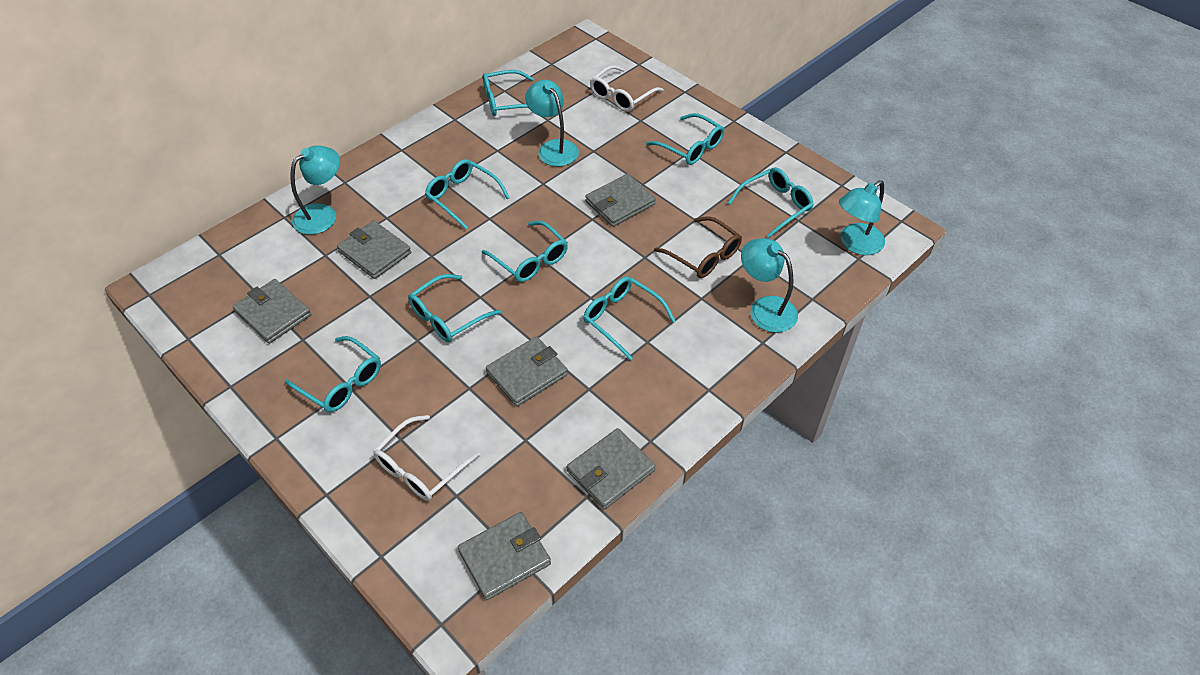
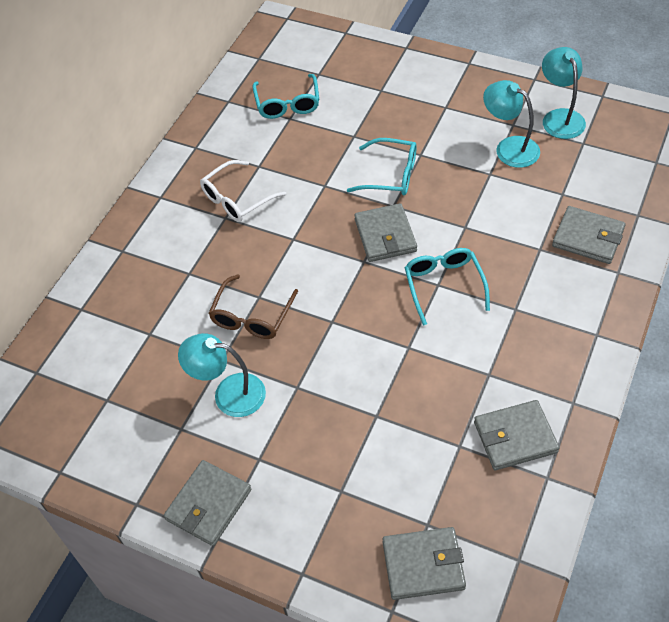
grey wallet: [233,279,312,344] [337,221,411,279] [458,512,551,600] [486,336,568,407] [567,428,656,510] [585,174,656,227] = 6 -> [164,460,251,546] [354,203,417,262] [382,527,466,600] [474,400,559,470] [552,206,625,264] = 5
turquoise glasses: [285,336,381,412] [408,274,501,342] [425,159,510,229] [482,221,568,282] [483,70,534,116] [583,276,675,361] [646,113,724,165] [728,167,814,238] = 8 -> [253,74,319,119] [347,138,417,196] [404,248,490,326] = 3
turquoise lamp: [290,145,340,235] [525,80,579,167] [741,238,798,333] [839,180,885,255] = 4 -> [178,333,266,417] [483,80,540,168] [542,47,586,139] = 3
white glasses: [373,415,481,501] [590,65,664,112] = 2 -> [200,160,286,222] = 1

